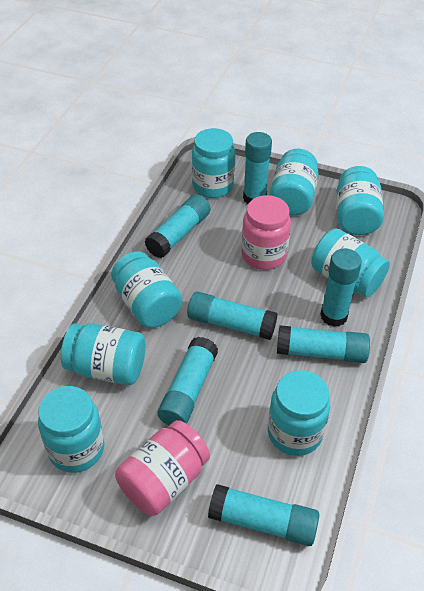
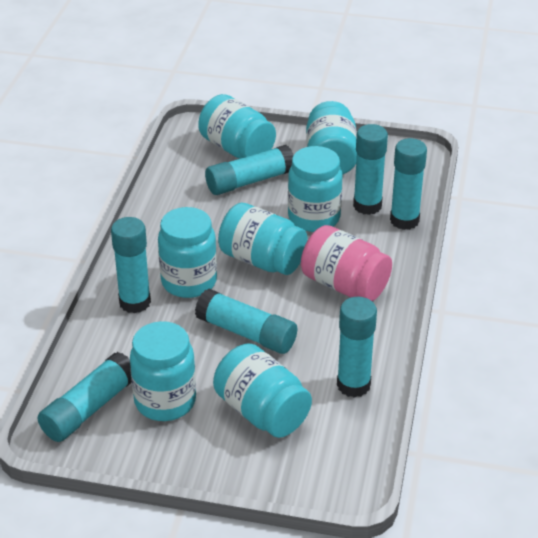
pink jar: [115,420,210,516] [241,195,291,270] = 2 -> [301,225,392,301] = 1
turquoise jar: [38,386,105,473] [61,323,145,385] [111,251,183,328] [192,128,235,198] [268,370,330,456] [269,148,319,216] [311,228,390,297] [337,166,384,235] = 8 -> [130,321,196,421] [158,207,217,298] [198,94,276,159] [213,343,312,438] [218,203,307,275] [288,146,343,232] [306,101,357,174] = 7

